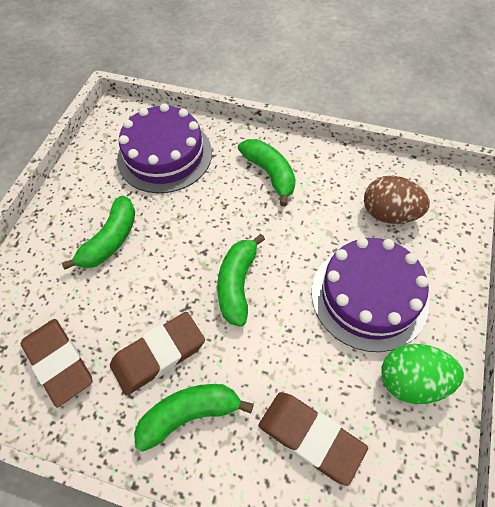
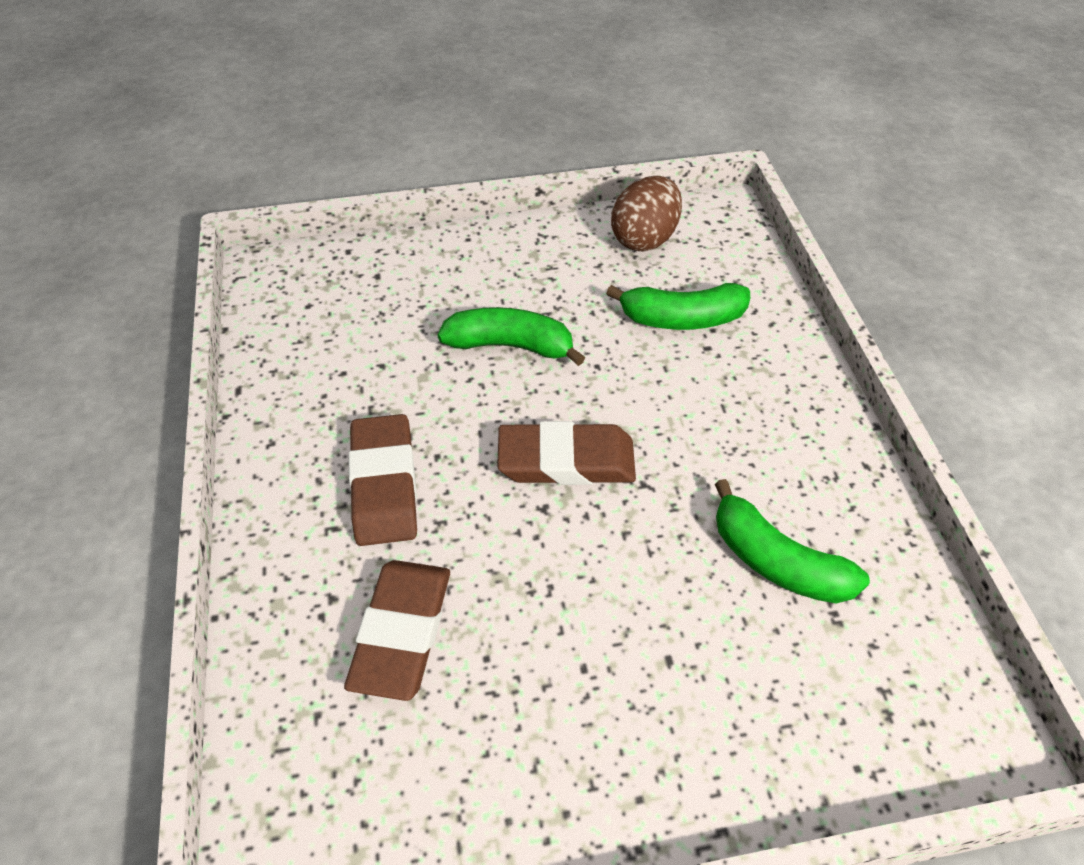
green banana: [62,196,135,270] [134,384,254,452] [217,234,265,327] [238,139,296,206] = 4 -> [437,307,585,366] [606,283,750,330] [715,479,870,603] = 3
green egg: [381,344,464,404] = 1 -> none = 0
purple cake: [117,103,212,193] [312,237,429,352] = 2 -> none = 0

